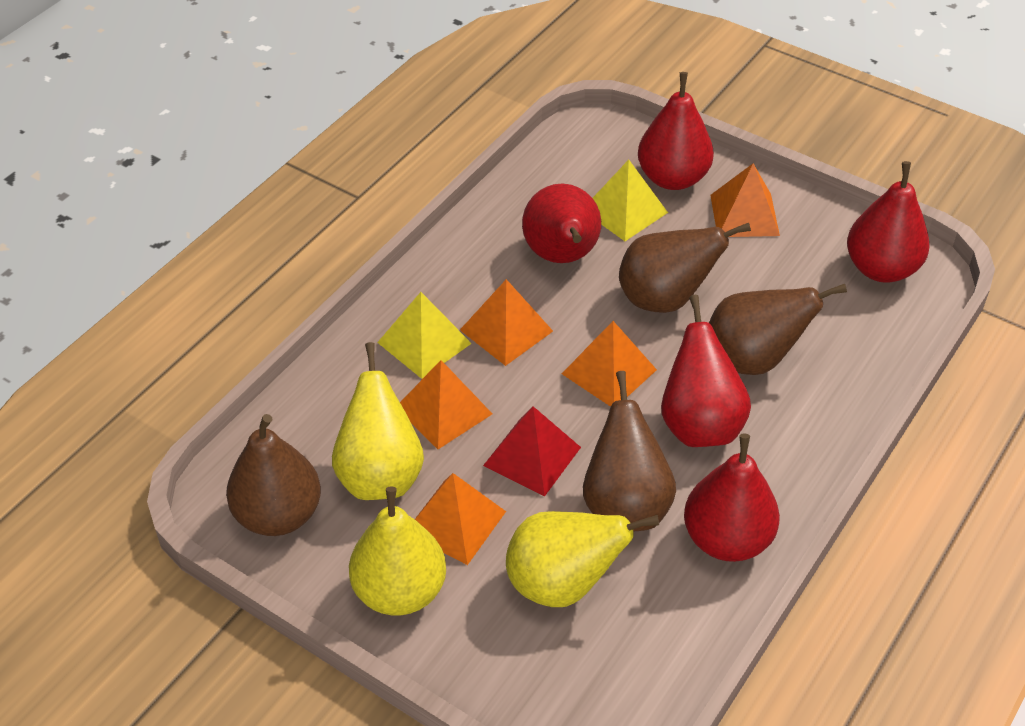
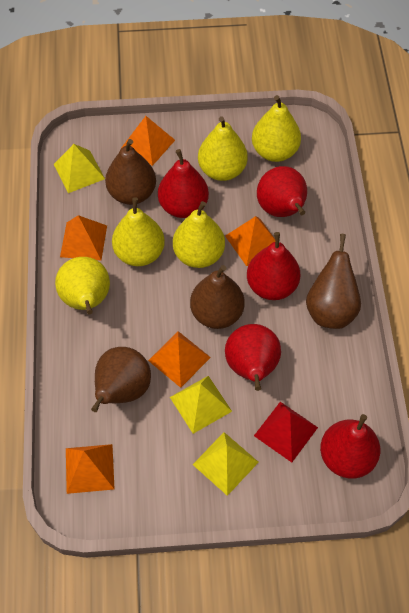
yellow pear: [332,342,424,500] [349,487,446,615] [506,511,659,607] = 3 -> [55,257,110,314] [112,197,165,266] [173,201,225,268] [198,116,248,181] [252,95,301,162] = 5
yellow pyramid: [377,292,472,379] [593,160,668,241] = 2 -> [54,144,105,193] [170,376,232,434] [192,432,259,496] = 3

